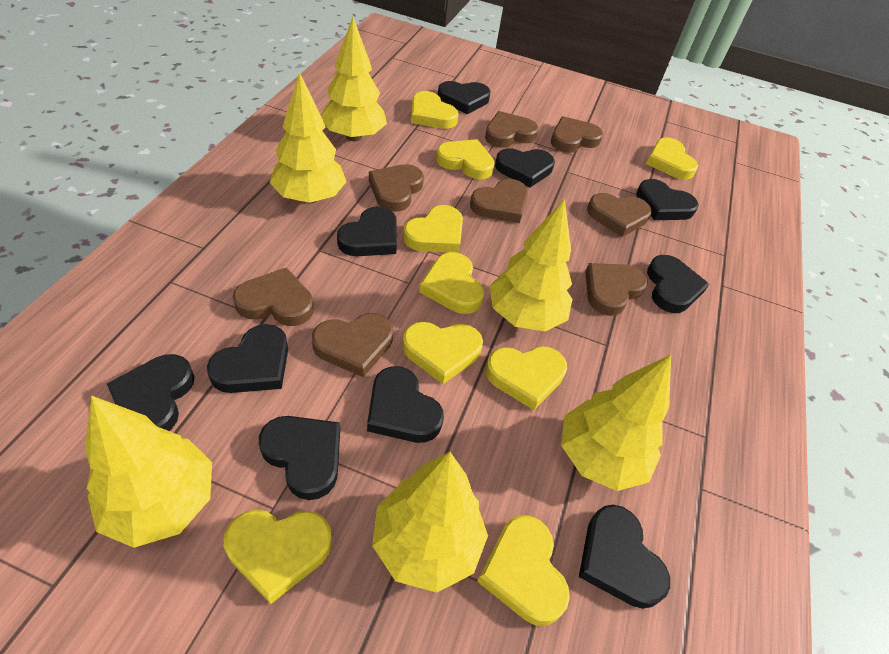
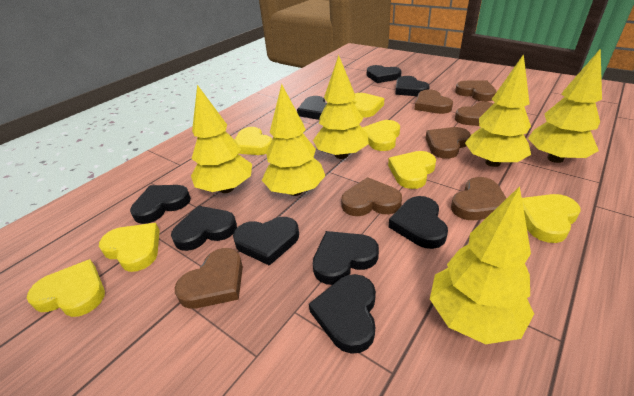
black heart: [107,354,195,431] [207,324,288,393] [259,416,340,500] [337,206,397,256] [367,366,444,443] [438,81,490,114] [495,148,555,188] [579,505,670,609] [636,179,699,220] [647,255,709,313] = 10 -> [130,185,191,224] [171,206,237,251] [233,217,299,266] [297,96,327,120] [309,274,376,354] [313,231,379,285] [367,65,402,83] [389,196,448,249] [395,76,430,96] = 9
brown heart: [233,267,314,326] [312,313,393,377] [369,164,424,212] [470,179,528,223] [485,111,539,148] [551,116,603,153] [585,263,648,316] [587,193,652,237] = 8 -> [175,248,243,309] [341,177,402,216] [415,89,453,114] [426,127,471,159] [451,177,507,220] [455,80,497,102] [455,102,494,126] = 7
yellow heart: [224,509,332,604] [402,322,483,384] [403,205,463,253] [411,91,458,129] [419,252,484,314] [436,139,495,179] [477,515,570,626] [486,346,567,410] [646,137,698,180] = 9 -> [27,259,105,317] [99,223,160,272] [235,127,272,155] [353,93,384,118] [362,120,400,151] [388,151,436,189] [522,194,581,243] = 7

